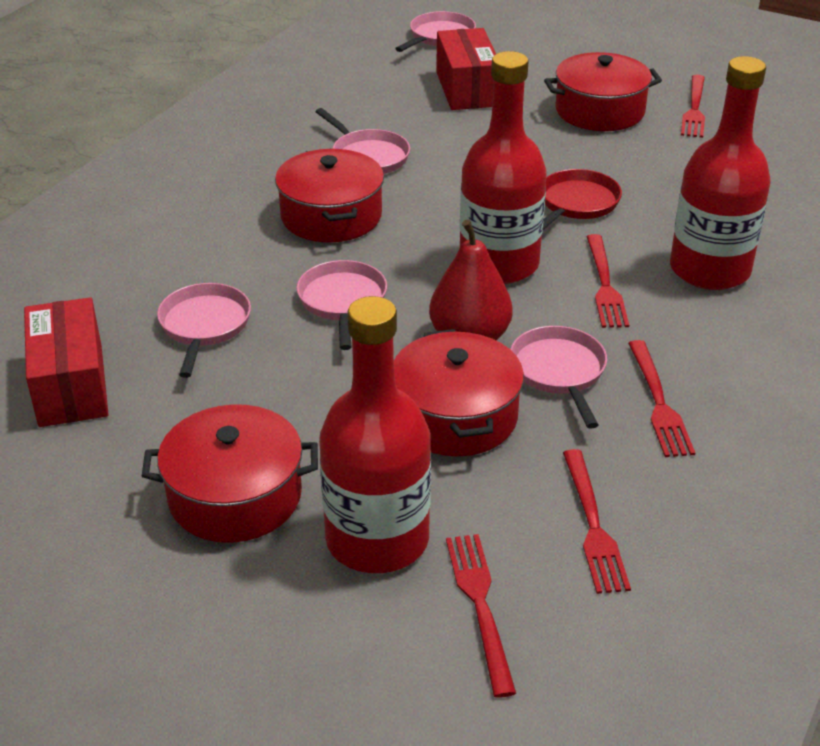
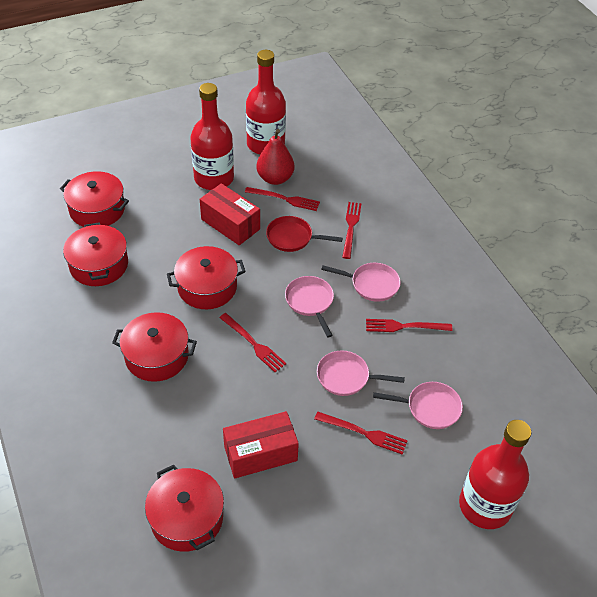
pink pan: [157,283,251,378] [296,260,387,350] [315,108,410,174] [395,11,476,52] [510,326,607,429] = 5 -> [285,276,334,338] [317,351,405,396] [321,263,401,302] [373,382,463,429] = 4
red pot: [142,404,318,543] [275,149,384,243] [394,329,524,456] [544,52,662,131] = 4 -> [60,171,129,227] [63,223,128,286] [112,312,197,382] [145,465,224,552] [167,246,246,309] = 5

